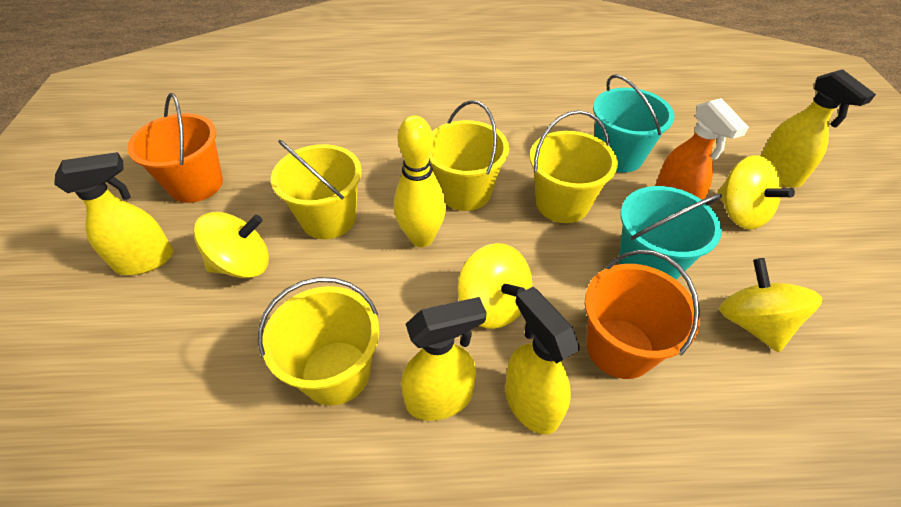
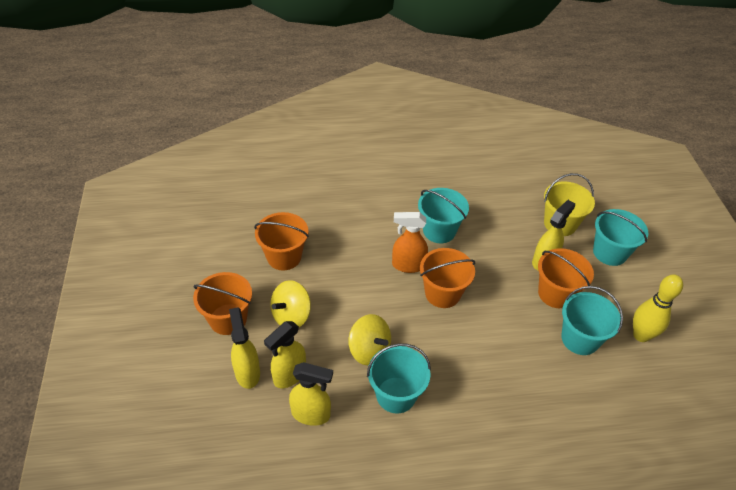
orange bucket: [127,93,223,203] [585,250,700,379] = 2 -> [193,272,252,335] [254,212,309,271] [420,248,475,308] [538,248,594,308] = 4
turquoise bucket: [593,74,674,173] [619,186,722,280] = 2 -> [367,343,431,413] [418,188,469,243] [561,286,623,355] [593,209,648,266] = 4
yellow bucket: [258,277,379,406] [271,140,362,239] [429,100,509,211] [530,110,618,223] = 4 -> [544,173,595,236] = 1
yellow spinning top: [193,212,269,278] [457,243,532,329] [717,155,795,230] [719,258,822,352] = 4 -> [270,280,311,327] [348,314,391,366] = 2

